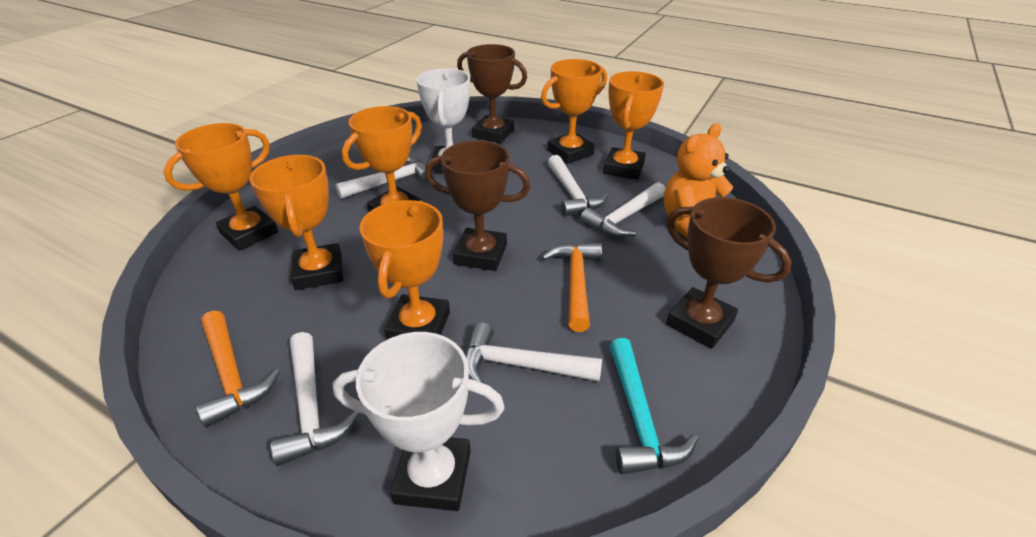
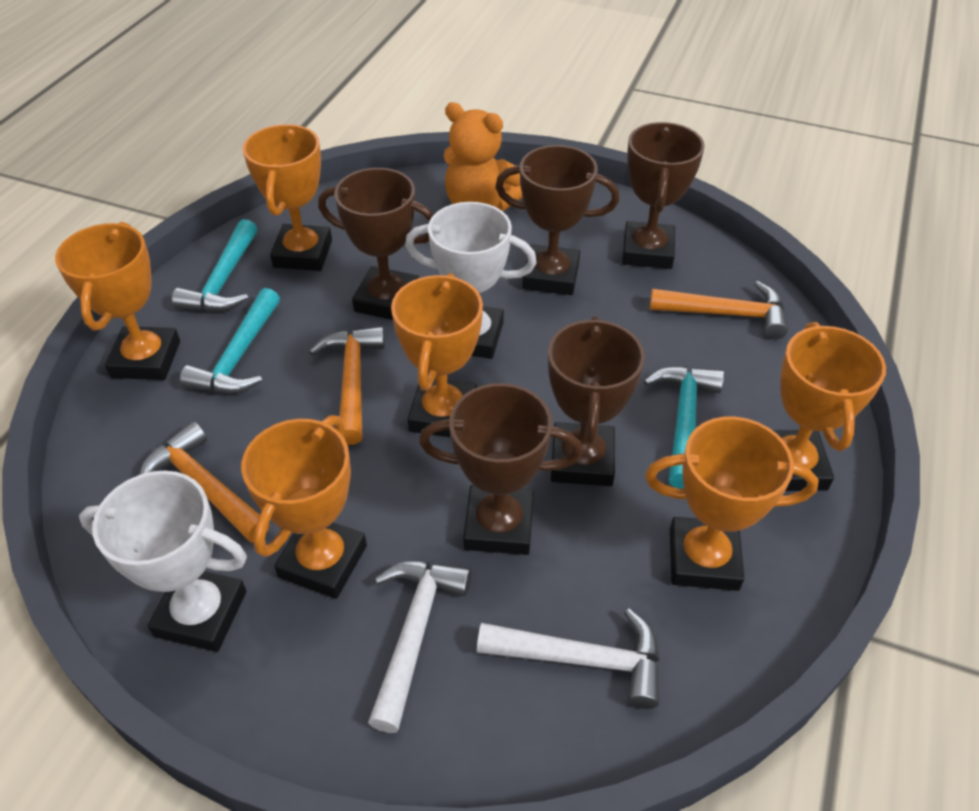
brown trophy: [425,140,531,271] [457,44,527,143] [666,197,792,349] = 3 -> [318,168,434,320] [419,383,582,555] [495,145,619,295] [548,316,645,486] [622,122,705,269] = 5
orange hammer: [197,311,280,428] [542,243,602,332] = 2 -> [139,421,270,543] [309,326,385,445] [650,281,788,339] = 3
turquoise hammer: [609,338,698,475] = 1 -> [172,219,257,312] [180,288,280,394] [644,366,724,489] = 3
white hammer: [271,332,359,466] [335,156,434,199] [465,322,602,384] [548,155,609,216] [580,182,666,238] = 5 -> [368,561,471,733] [477,609,660,709] = 2

